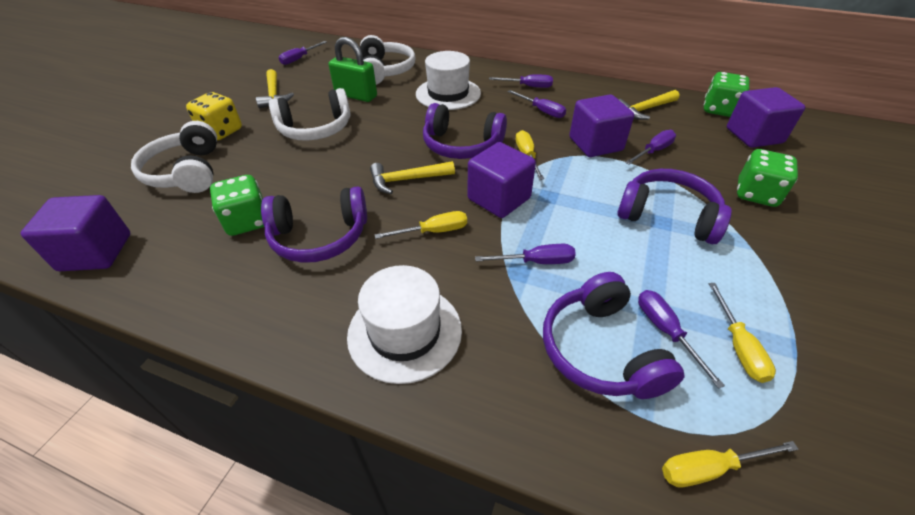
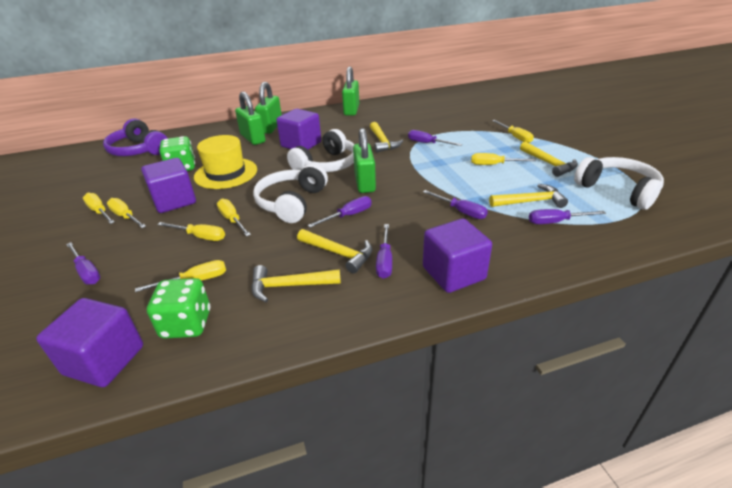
green dice: [210,175,264,236] [704,72,749,117] [737,149,798,207] = 3 -> [147,278,211,339] [160,136,195,171] = 2
green padlock: [329,37,377,102] = 1 -> [235,92,266,145] [255,82,282,134] [342,67,359,115] [353,128,376,193] = 4
purple headphones: [261,187,367,263] [423,103,507,159] [543,272,684,399] [617,169,732,244] = 4 -> [103,118,168,156] = 1
white hat: [347,265,462,384] [416,51,481,110] = 2 -> none = 0
yellow dice: [186,92,242,140] = 1 -> none = 0
yellow hammer: [256,69,294,108] [370,161,455,194] [618,90,679,120] = 3 -> [251,265,341,302] [297,229,373,273] [370,122,403,152] [489,184,568,208] [520,141,578,177] = 5
yellow hat: none = 0 -> [194,135,257,189] = 1
yellow screwdriver: [375,211,467,239] [516,130,544,180] [662,441,798,487] [709,283,776,383] = 4 -> [83,193,114,224] [107,198,146,228] [135,260,226,292] [157,222,225,241] [217,199,251,237] [471,153,536,165] [492,120,534,143] = 7

